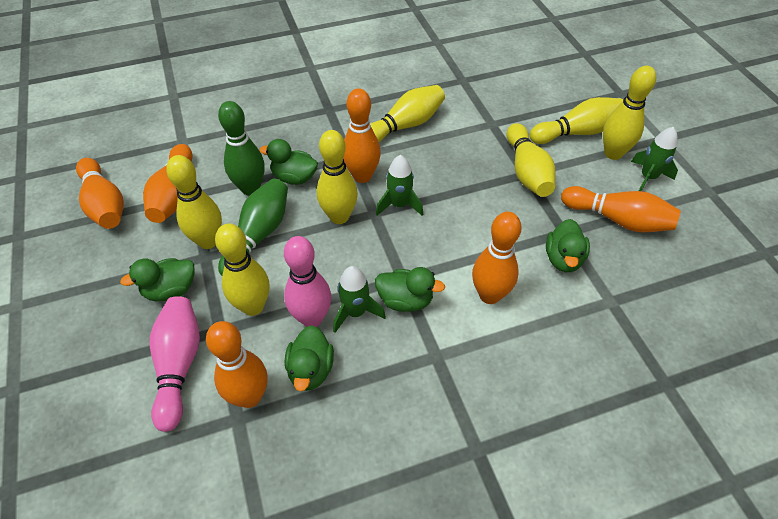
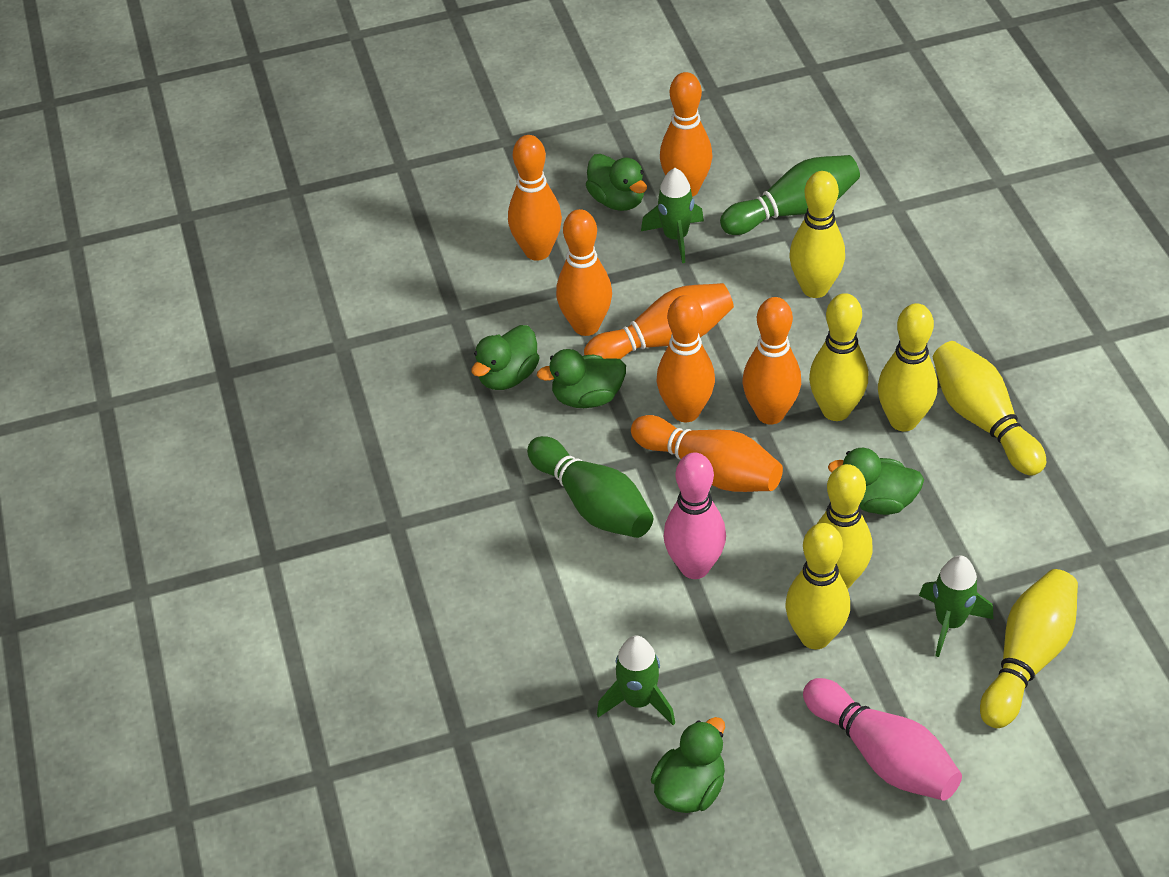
orange bowling pin: [76,158,124,229] [143,144,193,223] [206,321,268,408] [343,88,381,183] [472,212,521,304] [561,186,681,233] = 6 -> [508,135,562,261] [556,209,612,336] [584,283,734,359] [631,415,783,492] [657,295,715,422] [660,72,713,197] [743,297,801,424] = 7

